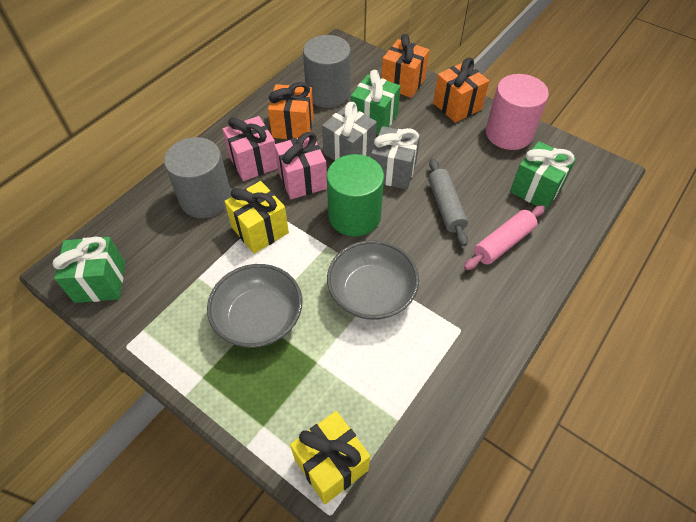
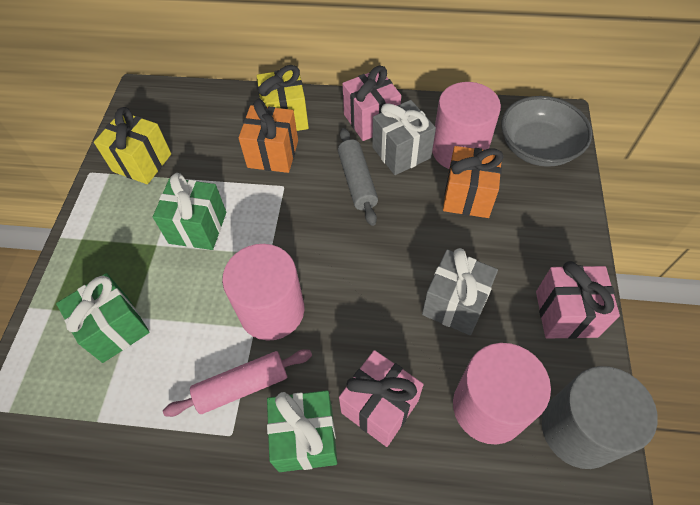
green cylinder: [327,154,384,236] = 1 -> none = 0
grey bowl: [207,264,302,347] [327,240,419,320] = 2 -> [501,96,592,167] = 1
grey cylinder: [164,137,231,218] [303,35,351,108] = 2 -> [542,366,658,469] = 1
orange gift: [268,82,314,140] [381,34,429,98] [433,58,489,123] = 3 -> [239,99,298,173] [443,146,504,218] = 2
pink cylinder: [486,74,549,150] = 1 -> [222,244,304,341] [432,82,501,169] [453,343,551,445] = 3
pink gift: [223,116,278,181] [274,132,327,199] = 2 -> [339,350,424,447] [342,66,401,141] [536,261,620,339] = 3

